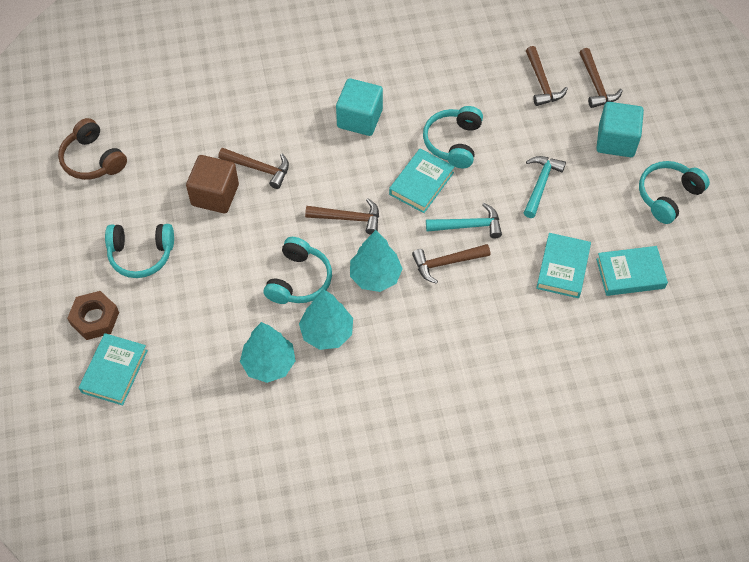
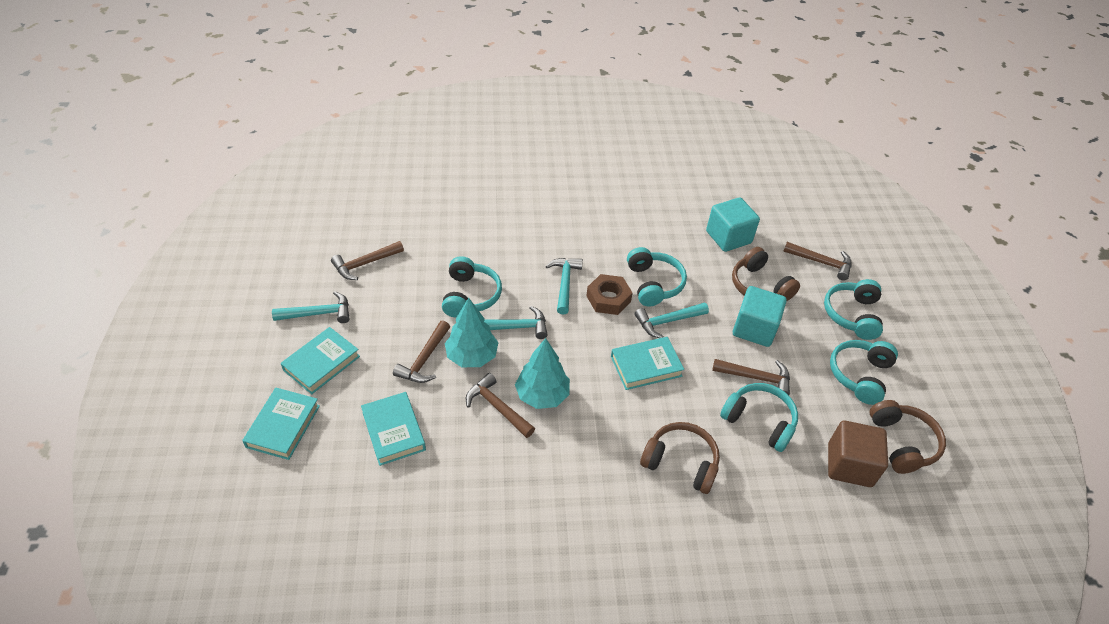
brown headphones: [58,118,127,180] = 1 -> [640,422,720,494] [732,247,800,301] [870,400,946,474] = 3
turquoise hammer: [426,203,502,239] [524,156,566,218] = 2 -> [272,291,350,323] [484,306,548,339] [546,258,583,314] [634,302,709,338] = 4
turquoise headphones: [105,224,174,278] [264,237,332,304] [423,106,483,168] [639,161,710,224] = 4 -> [442,256,502,318] [627,247,687,306] [720,383,798,452] [824,279,883,340] [830,340,898,405] = 5
turquoise tree: [240,322,296,383] [299,289,353,350] [350,230,403,292] = 3 -> [445,298,499,367] [515,338,570,409] = 2

